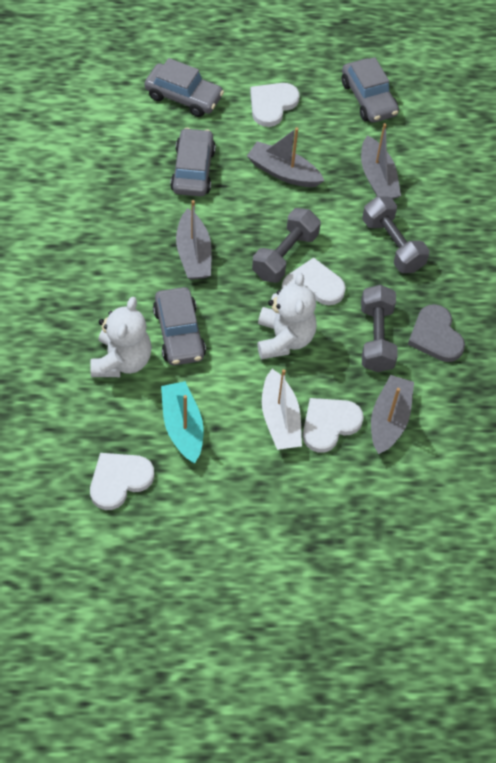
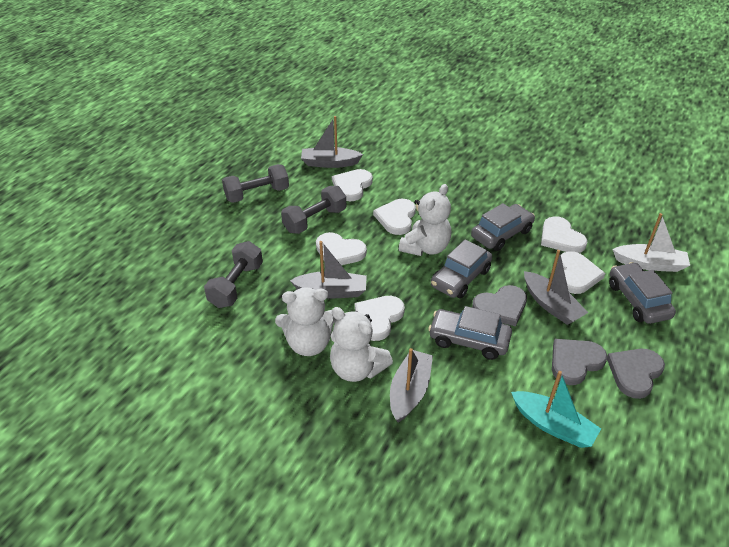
grey heart: [408,304,465,362] = 1 -> [472,285,527,326] [552,339,607,385] [607,349,665,399] = 3
white heart: [90,453,154,510] [250,83,300,127] [281,258,346,305] [303,398,364,453] = 4 -> [316,232,367,265] [332,169,373,201] [355,296,405,341] [373,199,416,235] [541,216,587,253] [561,251,605,294] = 6
white teddy bear: [90,297,152,377] [257,273,317,360] = 2 -> [275,288,336,356] [330,307,393,382] [399,184,451,256] = 3

